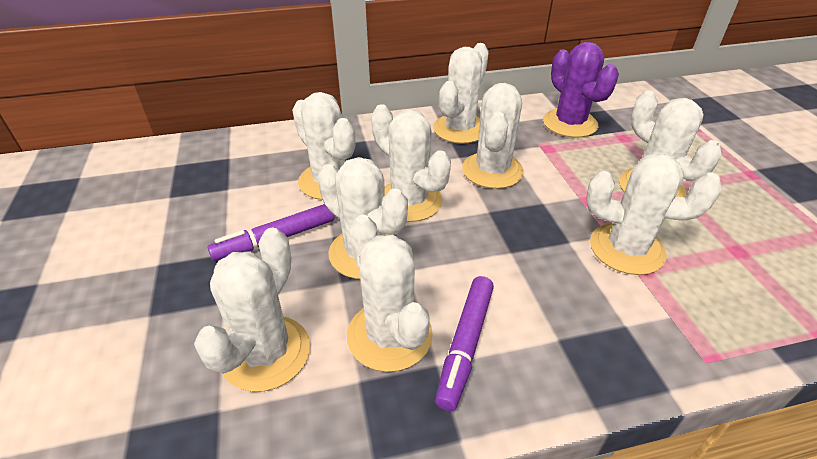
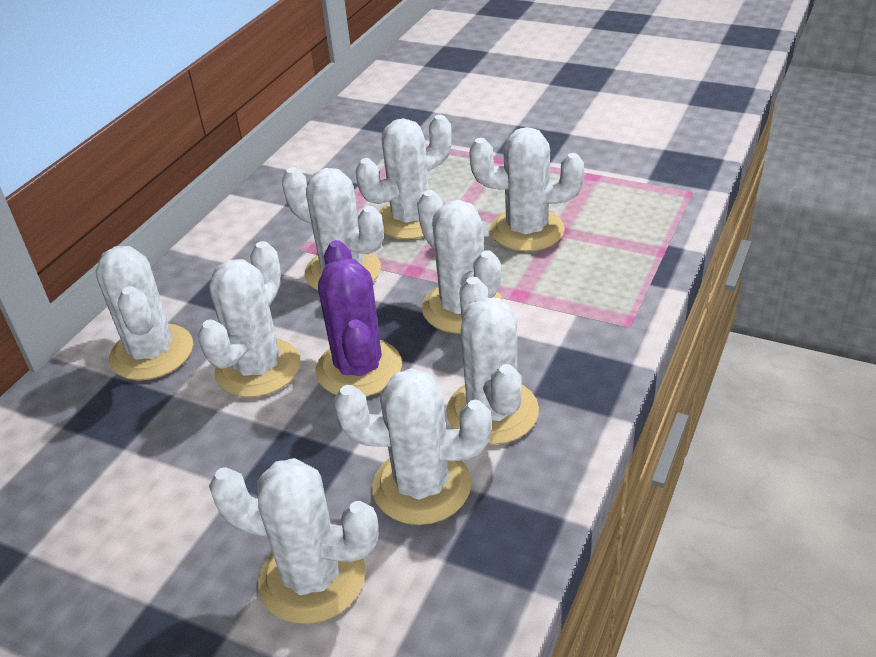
purple marker: [207,204,334,261] [435,276,494,411] = 2 -> none = 0

